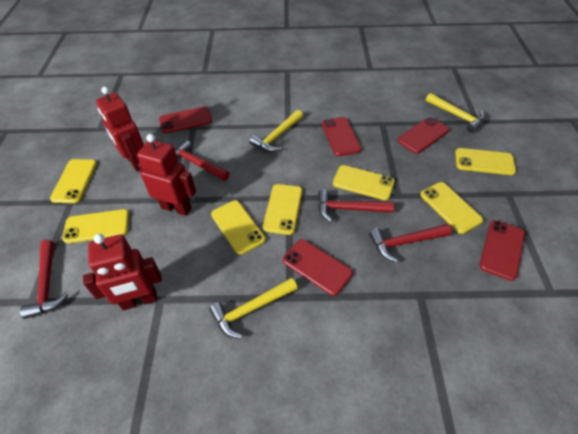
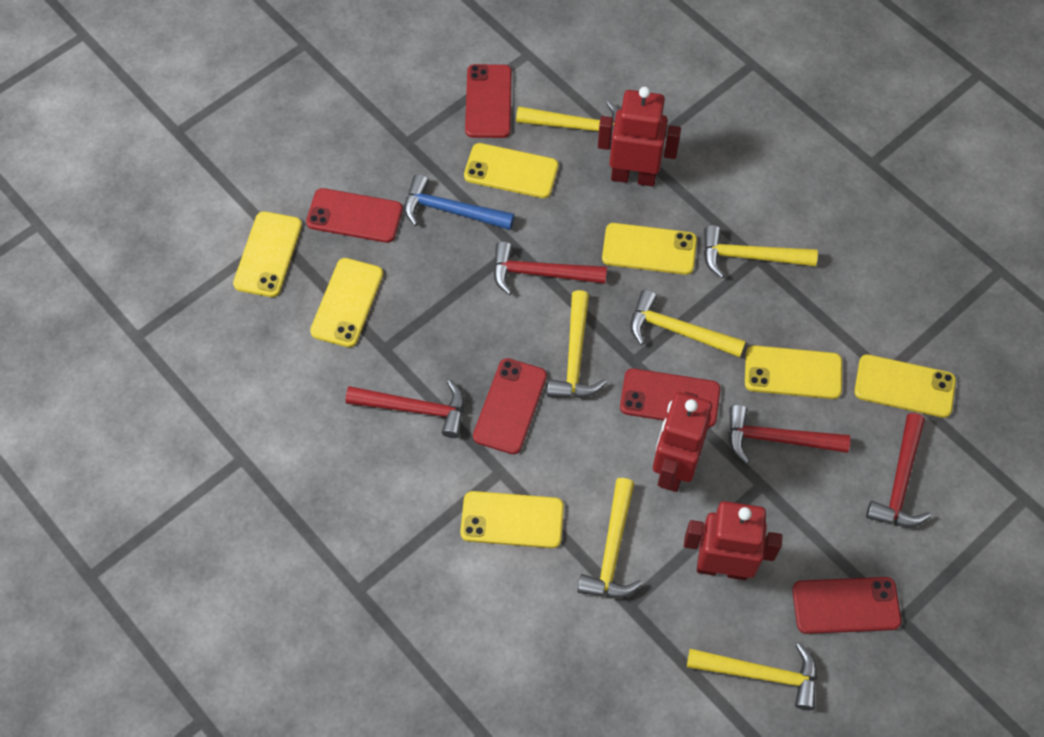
blue hammer: none = 0 -> [404,174,515,230] = 1
yellow hammer: [209,278,298,339] [249,110,303,152] [426,93,486,133] = 3 -> [516,101,619,150] [547,290,607,398] [577,478,643,598] [630,290,746,357] [687,643,817,710] [704,225,818,278] = 6

